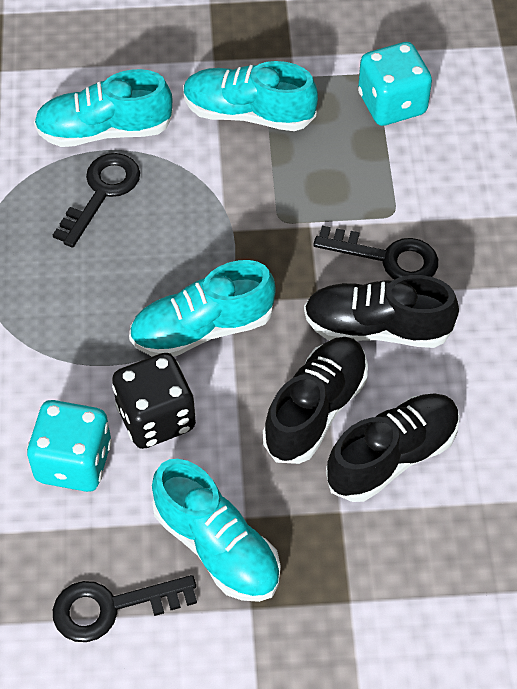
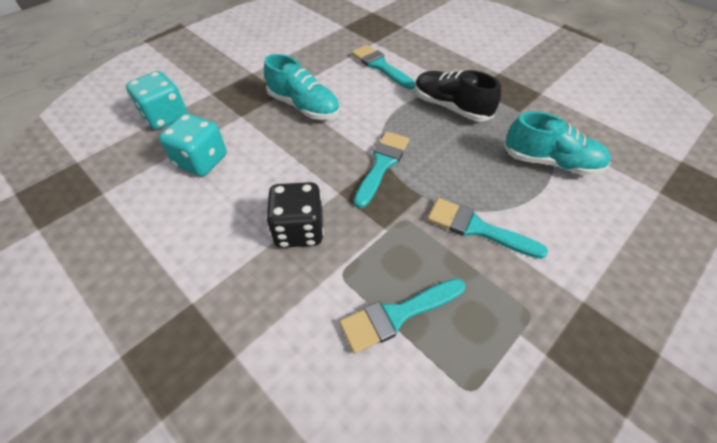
black key: [53,153,140,248] [53,575,197,642] [313,226,438,280] = 3 -> none = 0
black shoe: [263,337,368,464] [304,275,459,348] [326,393,460,502] = 3 -> [415,70,501,122] = 1
turquoise brush: none = 0 -> [339,279,465,354] [352,45,415,90] [354,131,409,208] [427,198,548,259] = 4
turquoise shoe: [34,69,173,147] [129,260,276,357] [152,459,281,602] [183,61,318,131] = 4 -> [264,54,339,120] [504,111,611,176] = 2

